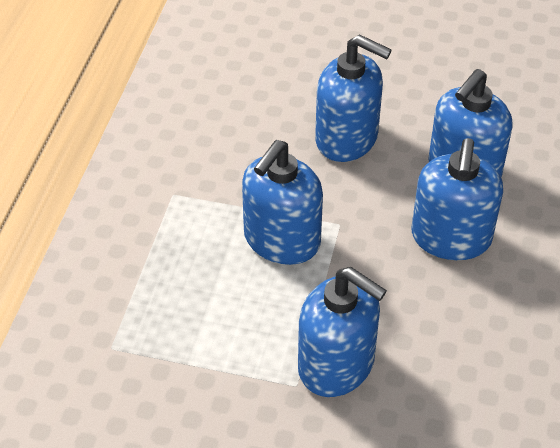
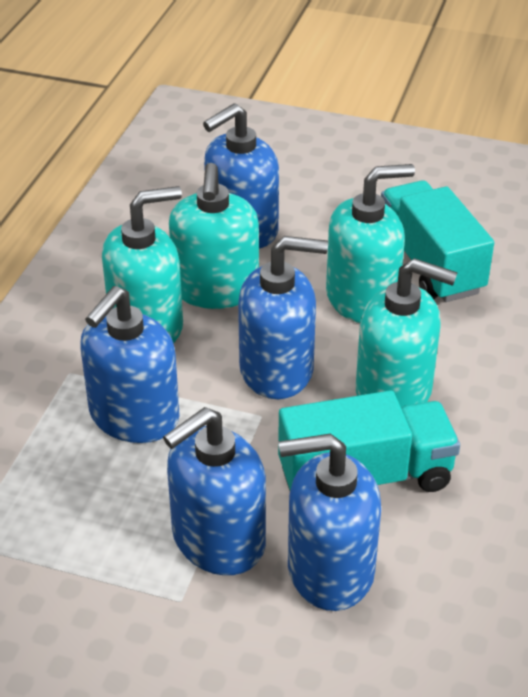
turquoise soap dispenser: none = 0 -> [102,186,183,343] [169,163,259,309] [326,164,415,323] [356,258,458,407] = 4
turquoise truck: none = 0 -> [278,390,460,492] [381,180,494,302] = 2

